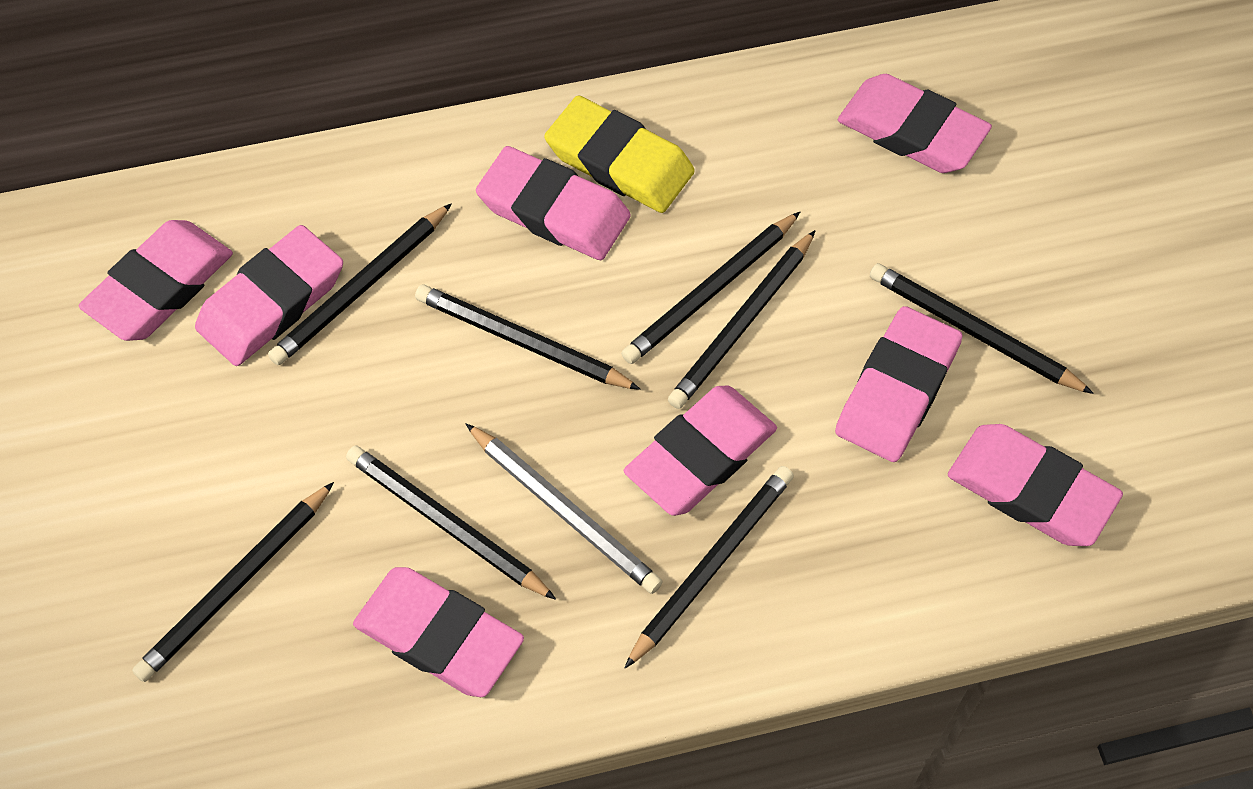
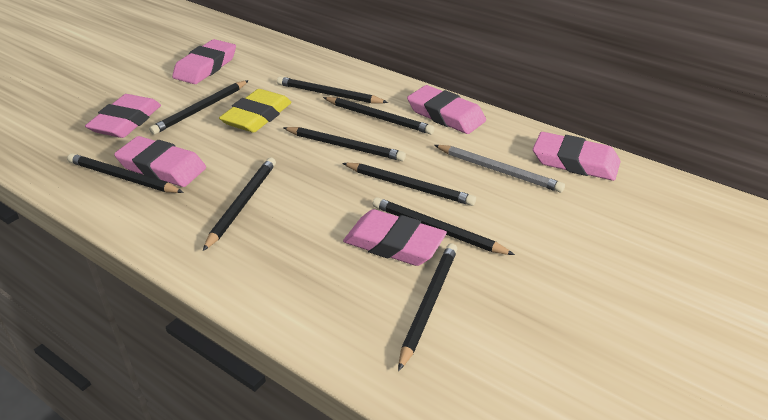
black pencil: [132,482,334,682] [268,203,452,365] [346,445,556,600] [415,284,641,390] [621,212,800,364] [625,466,794,668] [668,230,816,409] [870,263,1094,394] = 8 -> [67,153,184,193] [149,80,249,135] [203,157,276,251] [277,77,388,104] [284,127,406,161] [323,97,435,134] [342,163,476,206] [372,197,515,255] [398,243,458,371] = 9
pink eraser: [79,220,233,341] [195,225,343,366] [353,567,524,697] [476,146,631,260] [624,386,777,516] [835,306,963,462] [838,74,992,173] [948,424,1123,546] = 8 -> [85,94,161,138] [114,136,206,187] [172,39,236,84] [343,209,447,266] [407,85,486,134] [533,132,620,181] = 6

